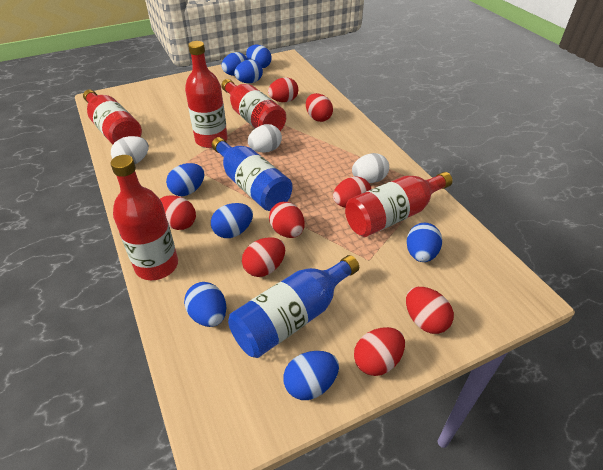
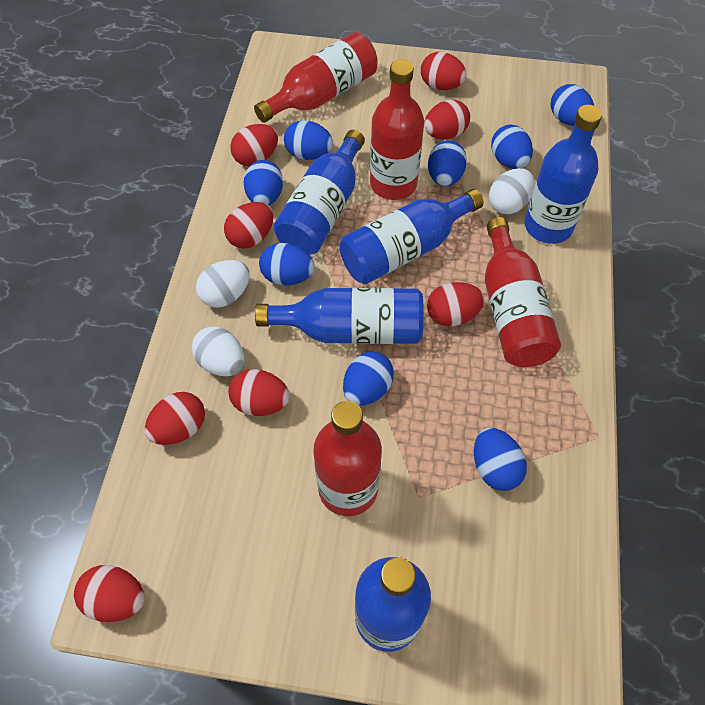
blue bottle: [212,137,293,211] [228,255,359,358] = 2 -> [255,288,424,344] [274,130,365,255] [340,189,483,284] [355,557,431,652] [524,105,602,244] = 5
red bottle: [83,89,142,144] [111,155,178,280] [185,41,228,148] [221,79,286,131] [345,172,453,237] = 5 -> [254,32,378,123] [313,401,382,516] [370,59,424,200] [485,217,561,367] = 4

